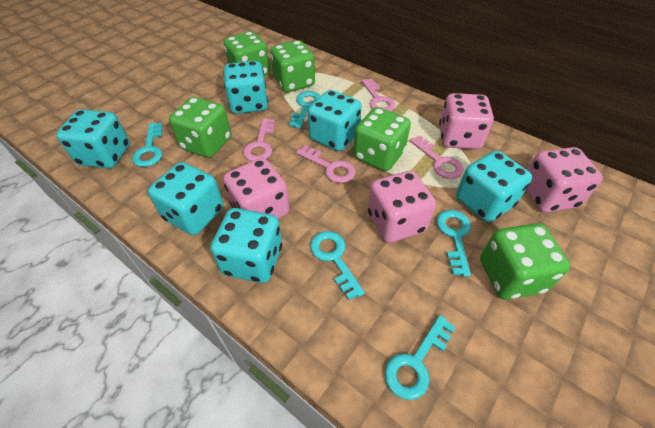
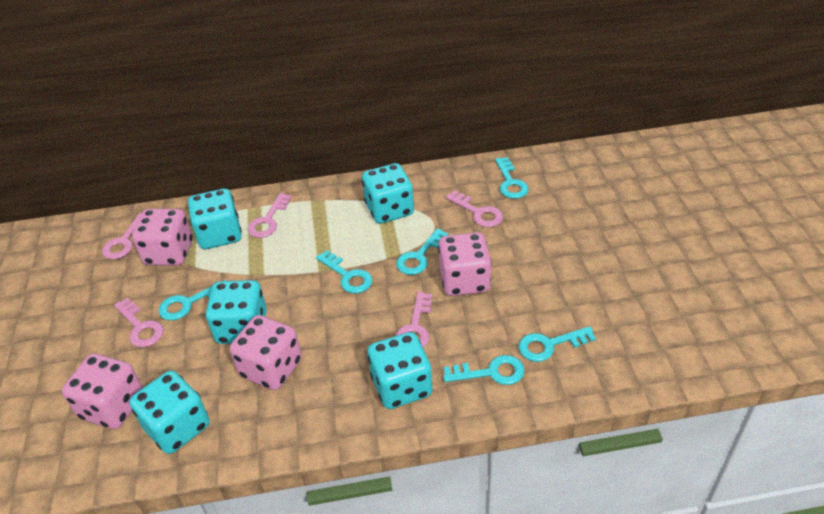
green dice: [169,97,231,158] [223,31,270,76] [270,40,315,92] [354,107,411,171] [480,223,570,300] = 5 -> none = 0
pink key: [243,118,275,161] [296,145,355,183] [361,79,395,111] [410,135,464,179] = 4 -> [102,213,142,259] [114,298,164,347] [248,193,292,238] [396,292,432,348] [446,190,503,227] = 5
turquoise dice: [56,109,130,168] [148,162,224,235] [211,208,282,283] [223,61,268,114] [308,90,362,151] [456,151,532,222] = 6 -> [129,370,210,454] [188,188,242,249] [206,280,267,344] [362,163,414,224] [368,332,432,409] = 5
turquoise key: [132,123,162,167] [289,91,320,128] [310,231,365,300] [385,315,456,400] [437,210,471,277] = 5 -> [159,280,226,320] [316,250,372,293] [396,228,449,275] [443,355,524,385] [495,157,528,199] [518,326,596,362] = 6

